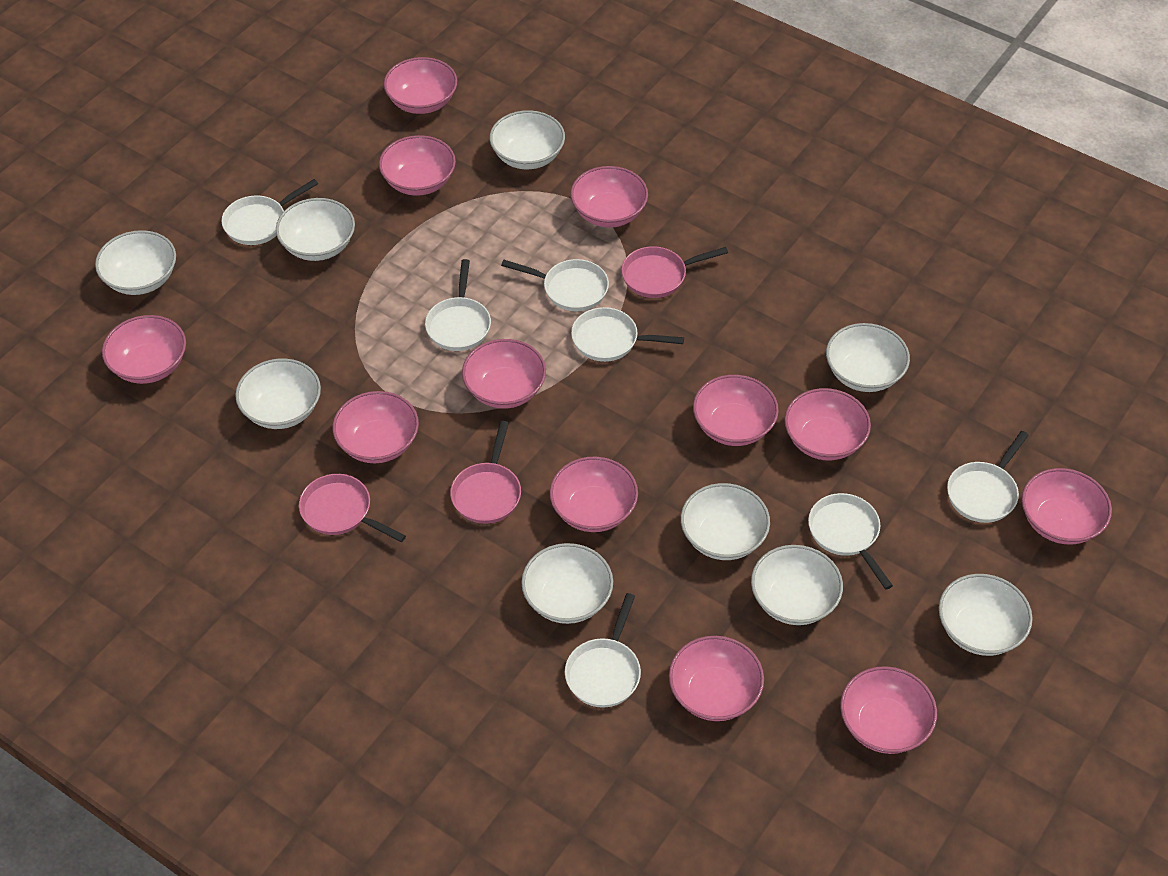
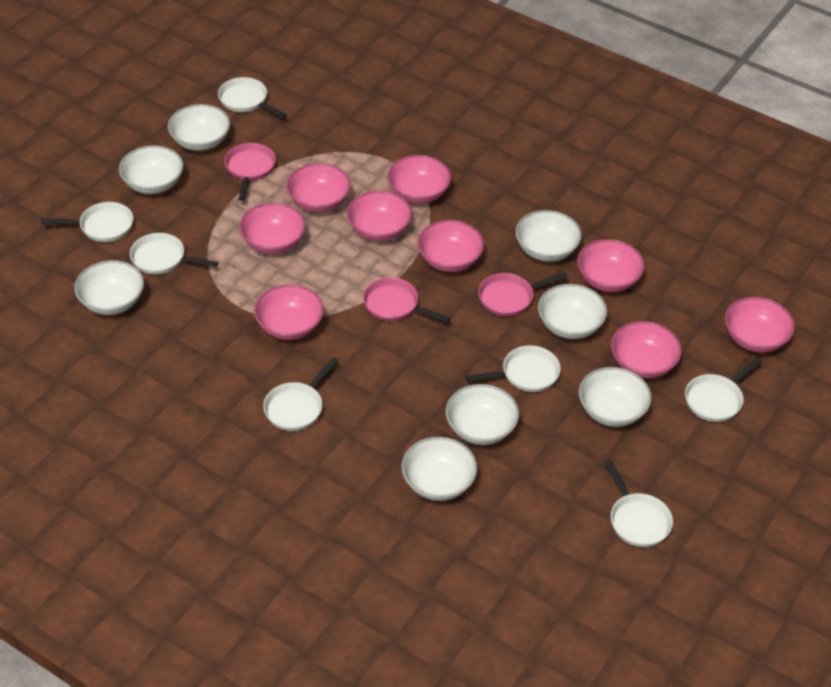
pink bowl: [102,315,186,384] [332,391,419,463] [379,135,456,196] [384,57,457,114] [462,339,546,409] [550,456,638,532] [570,166,648,228] [669,636,764,721] [693,375,779,446] [784,388,871,460] [840,666,937,754] [1022,468,1112,544] = 12 -> [239,203,306,254] [254,284,324,340] [286,163,351,212] [346,191,412,241] [387,155,451,204] [418,220,484,272] [577,239,645,292] [611,321,682,378] [725,297,795,353] = 9
white bowl: [95,230,176,295] [235,358,321,429] [276,198,355,261] [490,110,565,169] [521,543,613,624] [681,483,770,560] [751,545,843,625] [826,323,910,392] [939,574,1033,656] = 9 -> [74,260,144,315] [119,146,183,194] [168,104,230,151] [401,437,477,501] [446,384,519,445] [515,210,582,262] [538,284,607,339] [579,367,651,427] = 8

